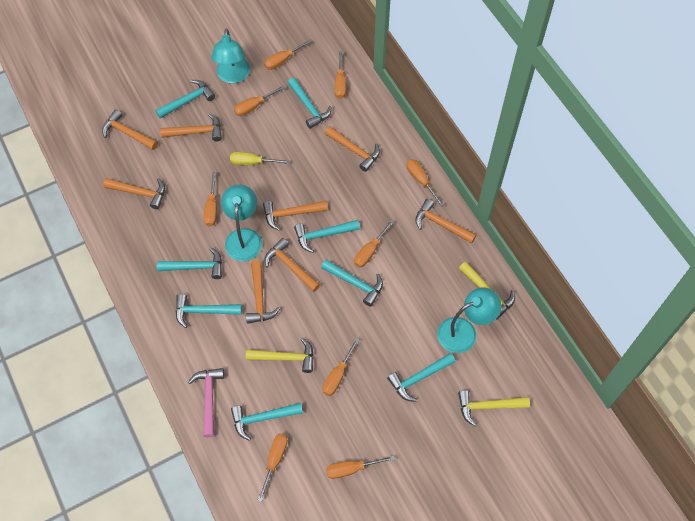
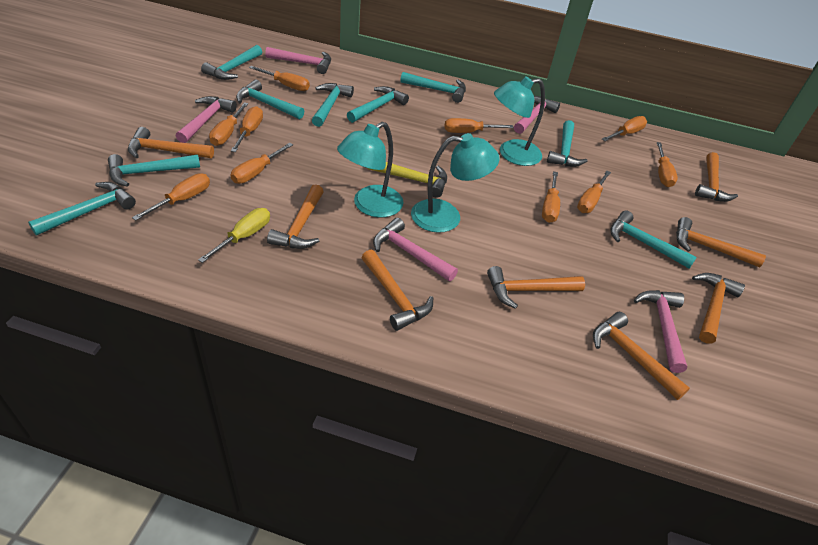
orange screwdriver: [204,172,217,227] [234,85,285,116] [258,434,288,502] [264,39,313,70] [323,338,359,396] [326,456,395,479] [335,51,346,99] [354,220,394,268] [407,159,444,207] = 9 -> [132,173,210,221] [209,102,248,146] [231,106,263,152] [231,143,293,184] [249,66,310,91] [444,118,514,133] [542,171,560,223] [577,171,611,213] [602,116,647,141] [657,142,678,187] = 10
pink hammer: [188,368,224,437] = 1 -> [176,96,237,143] [265,47,331,74] [373,218,458,281] [514,96,560,134] [634,290,687,373] = 5
turquoise hammer: [155,80,215,119] [157,247,222,279] [176,294,242,328] [231,403,303,441] [288,78,332,129] [294,220,360,253] [321,260,383,307] [387,353,455,402] = 8 -> [28,182,136,236] [108,154,200,187] [201,45,262,80] [236,80,304,119] [312,83,354,127] [347,86,409,123] [400,72,466,103] [547,120,587,167] [610,211,697,269] = 9
yellow hammer: [246,338,314,373] [458,390,530,426] [459,262,515,319] = 3 -> [368,162,447,198] = 1

